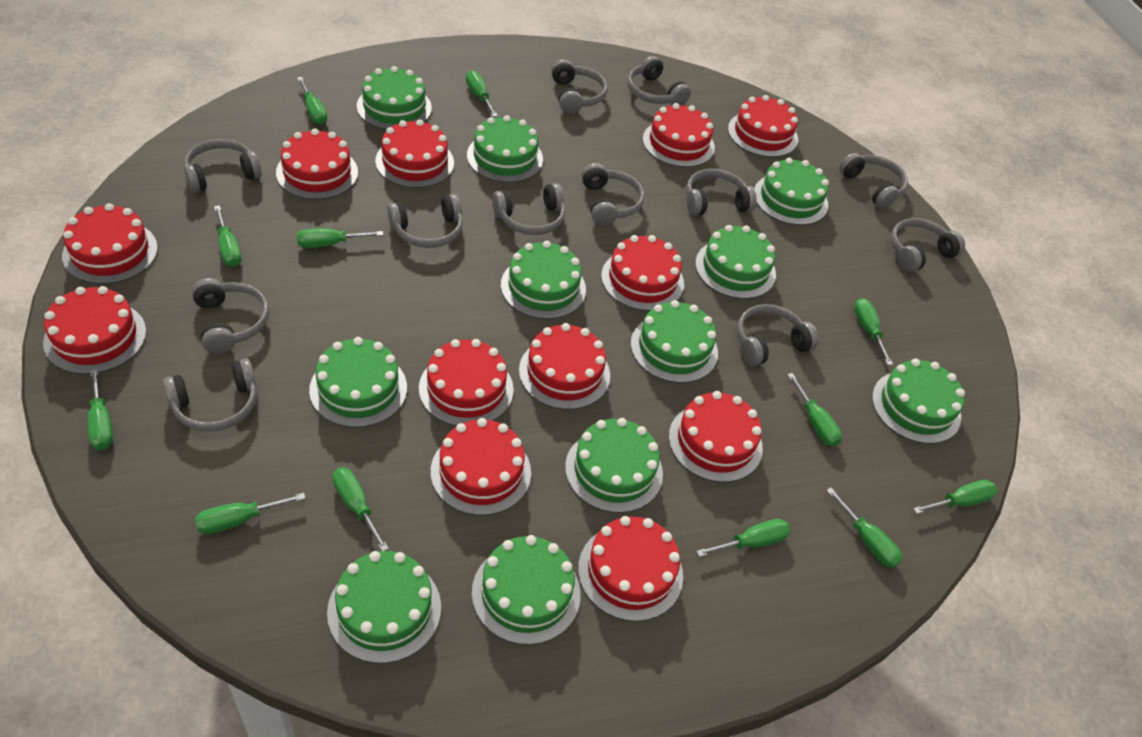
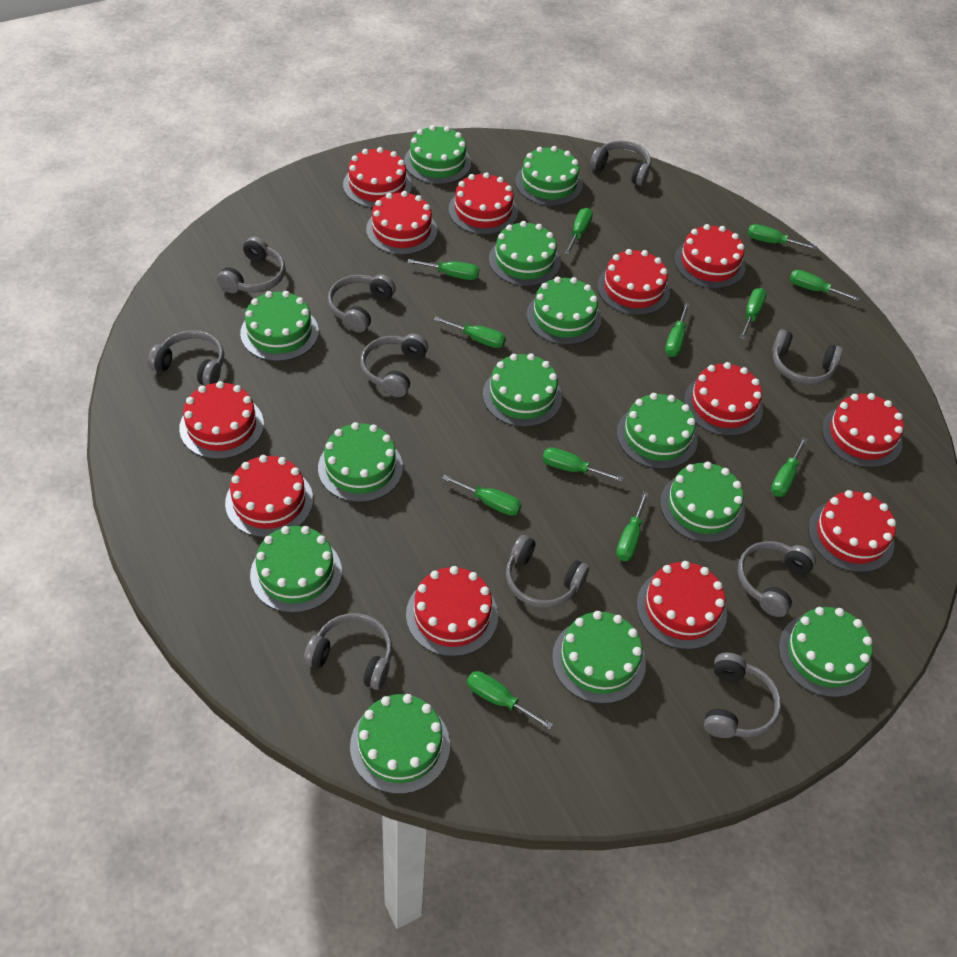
green cake: [309,337,407,428] [327,551,441,663] [357,66,432,130] [467,115,543,183] [472,535,581,645] [501,241,586,319] [565,418,663,513] [631,300,718,383] [695,225,776,299] [754,158,829,225] [872,358,965,444] = 11 -> [240,291,319,361] [250,526,342,613] [318,422,403,502] [350,694,450,794] [404,125,471,184] [483,353,562,427] [489,221,561,286] [515,146,583,206] [527,277,601,345] [552,611,646,704] [617,393,698,469] [660,462,745,543] [779,607,873,697] = 13
grey headphones: [163,359,257,432] [184,139,262,193] [192,278,269,354] [387,194,463,248] [492,183,565,235] [551,59,608,114] [581,163,644,225] [627,56,691,105] [686,169,757,216] [737,304,819,366] [839,153,908,209] [891,218,965,272] = 12 -> [148,330,224,386] [217,236,286,293] [304,613,392,690] [328,274,396,332] [360,334,428,397] [506,535,589,608] [590,141,651,186] [704,653,781,738] [738,541,816,617] [772,329,843,385] = 10

